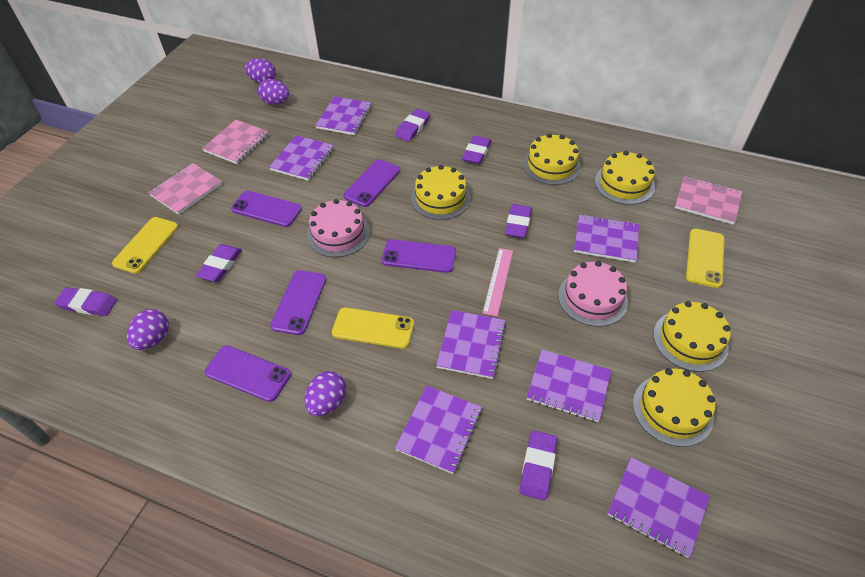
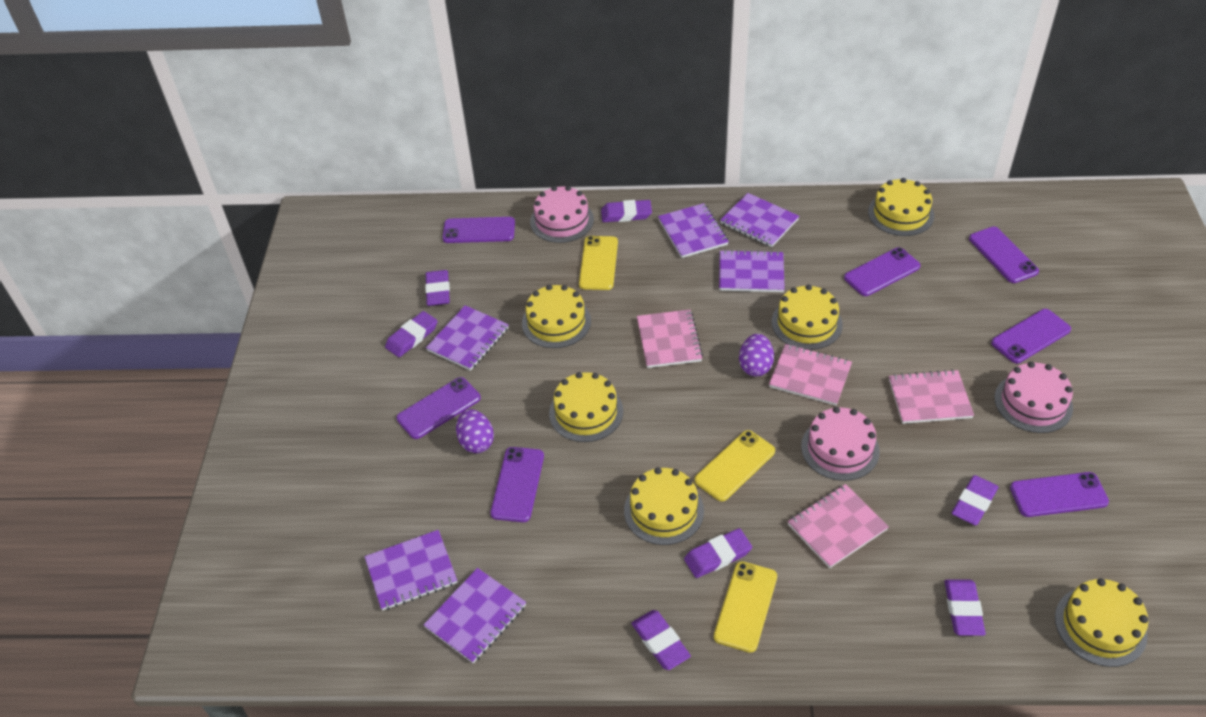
pink cake: [307,199,370,257] [558,261,628,327] = 2 -> [530,186,594,243] [801,407,880,481] [994,362,1073,433] = 3
pink notebook: [148,163,222,215] [202,120,269,164] [675,176,742,225] = 3 -> [637,309,703,368] [769,344,852,406] [788,484,889,568] [889,369,974,424] = 4
pink ruler: [483,248,513,316] = 1 -> none = 0
purple egg: [127,309,169,350] [245,58,276,83] [258,79,289,105] [304,371,346,416] = 4 -> [456,409,494,453] [739,334,774,377] = 2
purple eraser: [54,287,117,316] [196,244,242,282] [395,109,430,141] [462,135,491,164] [505,204,532,238] [519,430,557,500] = 6 -> [385,311,438,357] [425,270,450,306] [601,200,652,222] [631,610,691,670] [684,528,752,578] [945,580,986,636] [952,475,999,525] = 7
purple notebook: [269,135,334,181] [315,96,372,135] [395,386,482,474] [436,310,506,379] [527,349,611,422] [574,214,639,263] [607,457,710,558] = 7 -> [364,530,457,611] [423,568,526,663] [426,305,509,371] [658,203,729,258] [719,250,785,292] [720,193,799,247] = 6
purple phone: [205,345,291,402] [231,191,302,227] [270,270,326,335] [343,159,400,207] [382,239,456,273] = 5 -> [397,377,481,439] [442,217,515,243] [490,447,544,522] [844,247,921,296] [969,227,1039,283] [991,309,1071,363] [1010,472,1109,517] = 7
yellow cake: [411,165,471,220] [523,133,581,185] [595,151,655,205] [633,368,716,447] [653,301,731,372] = 5 -> [522,285,591,348] [549,372,623,442] [624,467,704,545] [772,285,843,350] [868,178,934,236] [1055,578,1148,667] = 6

